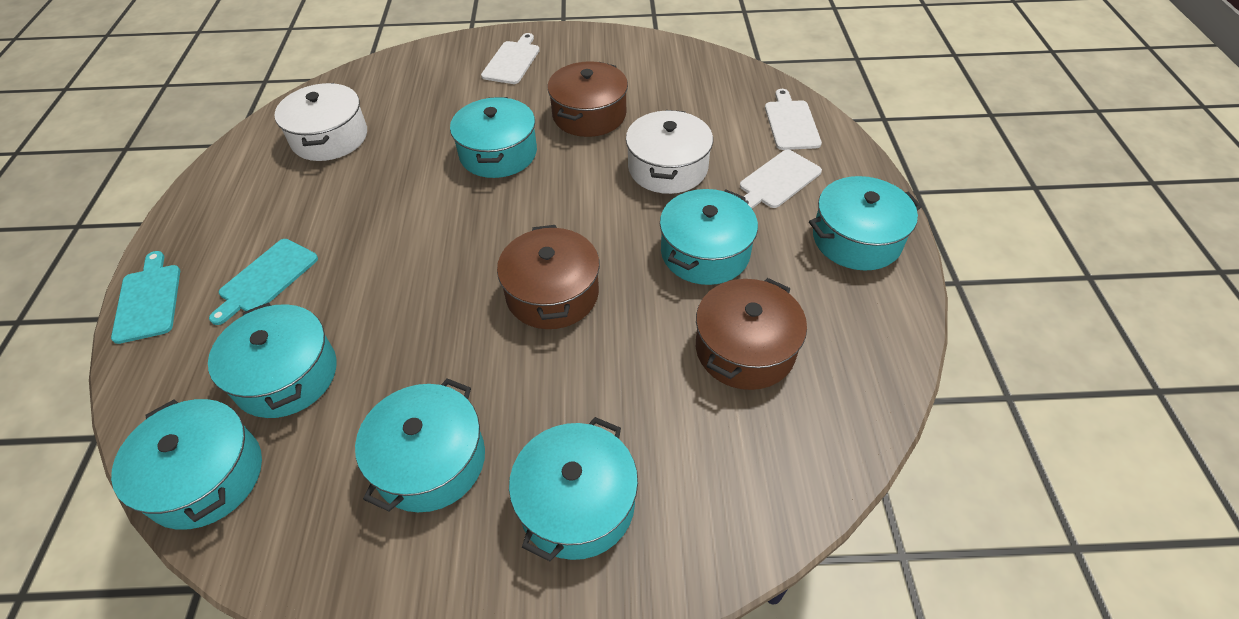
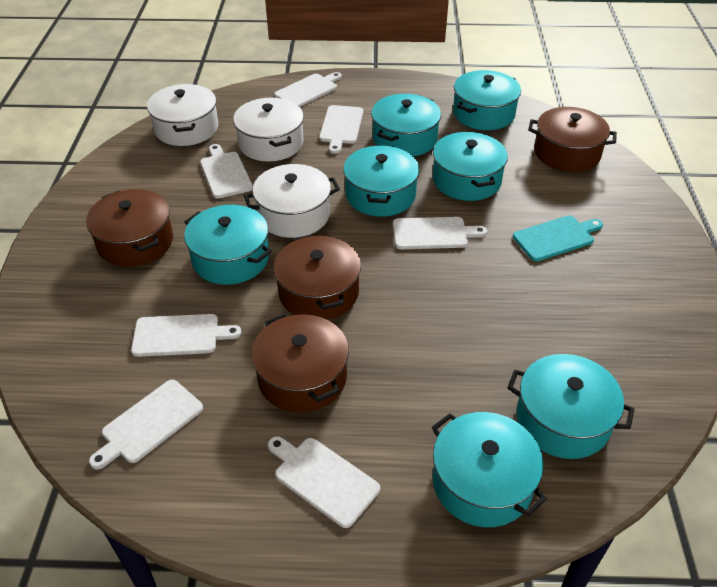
brown pot: [497,225,600,329] [547,61,628,137] [696,278,807,390] = 3 -> [86,189,173,267] [251,313,349,413] [274,234,361,320] [528,107,617,172] = 4
turquoise cutting board: [111,251,180,344] [209,239,318,325] = 2 -> [513,216,603,261] = 1
white cutting board: [481,33,540,84] [740,150,822,208] [765,89,822,150] = 3 -> [89,380,203,470] [131,314,242,357] [200,144,253,199] [268,436,380,528] [274,72,342,107] [319,105,363,154] [393,217,487,249] = 7
white pot: [274,83,367,161] [626,110,713,194] = 2 -> [147,84,218,146] [233,98,304,162] [244,164,340,238] = 3

